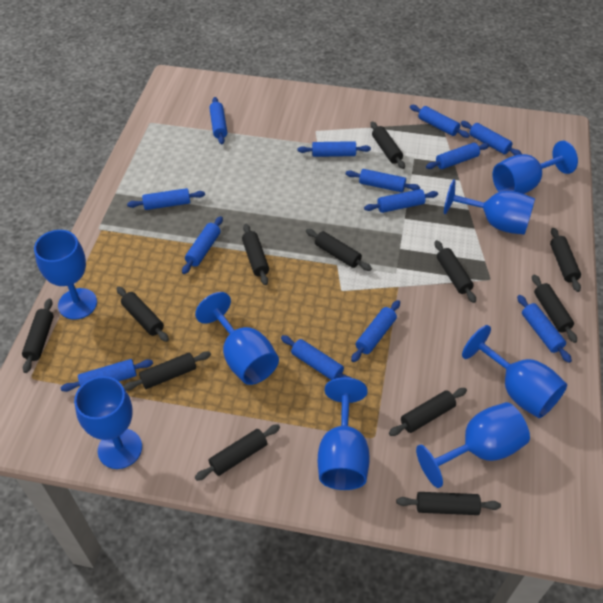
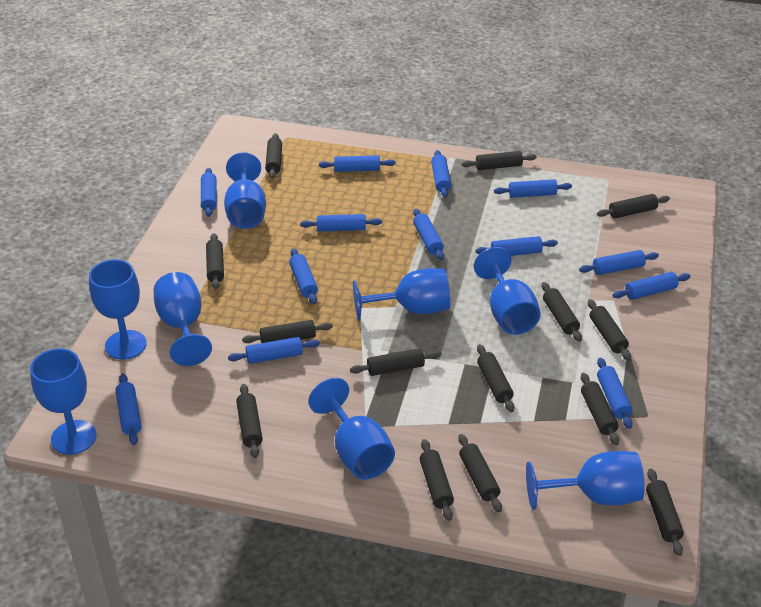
black rolling pin: [22,298,54,373] [116,287,169,342] [123,351,211,391] [195,424,280,481] [242,224,269,285] [306,229,372,271] [370,122,405,169] [389,388,467,436] [396,492,501,515] [435,240,476,303] [532,275,577,343] [550,228,581,292] = 12 -> [206,233,224,289] [236,384,263,458] [242,320,333,343] [265,133,282,179] [350,348,441,376] [420,439,454,521] [458,434,502,512] [462,151,537,170] [477,344,514,412] [542,282,582,342] [581,373,619,445] [588,299,631,361] [597,194,670,218] [646,468,684,556] = 14

